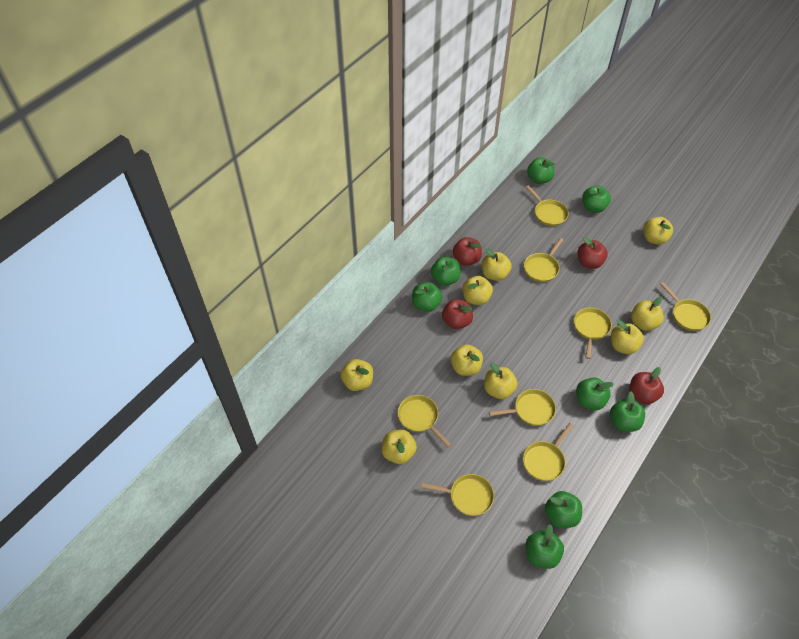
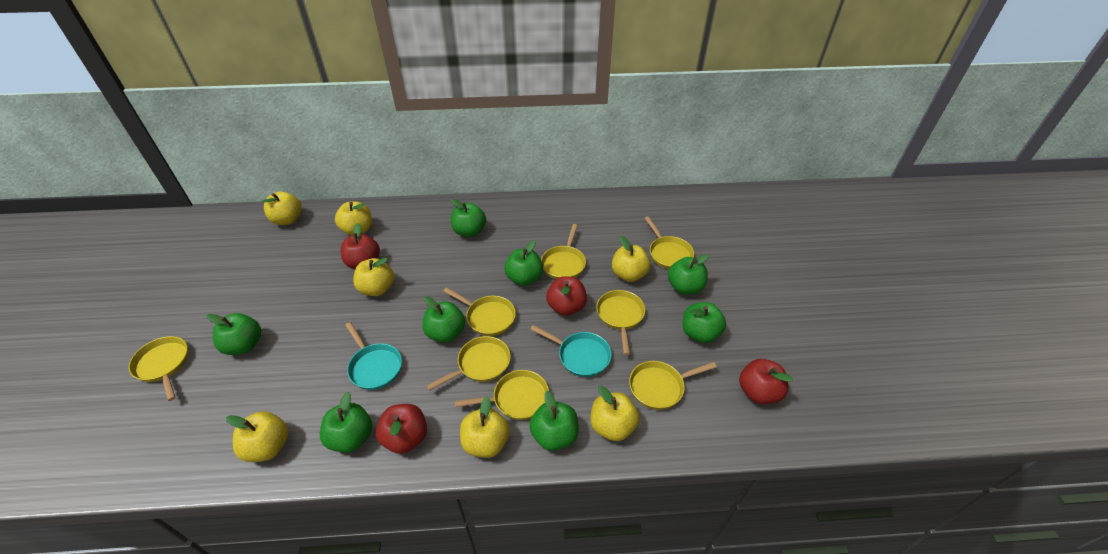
turquoise pan: none = 0 -> [345,322,402,390] [530,325,612,377] = 2
yellow apple: [340,359,373,391] [382,429,417,464] [451,344,483,376] [462,276,493,305] [482,248,512,281] [484,363,518,399] [611,320,644,354] [631,297,664,331] [643,217,673,245] = 9 -> [226,411,288,462] [262,191,302,225] [335,201,372,235] [353,258,394,296] [460,396,510,458] [591,386,640,441] [612,236,650,282] = 7

